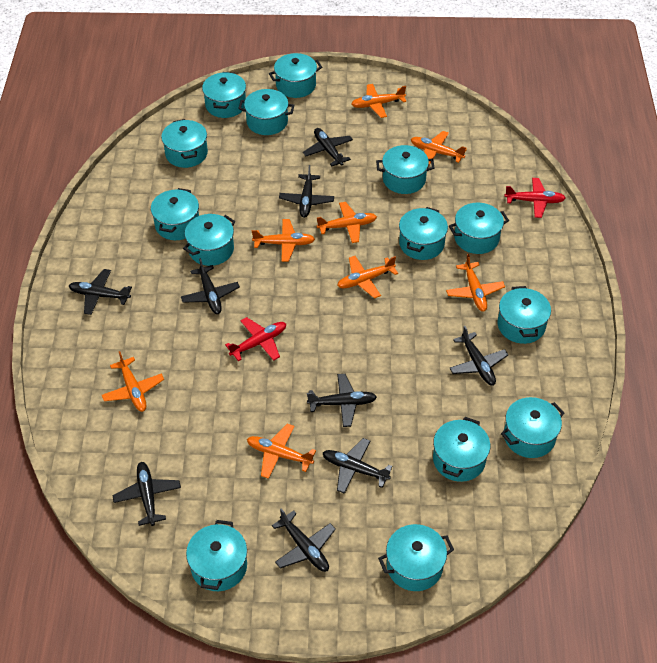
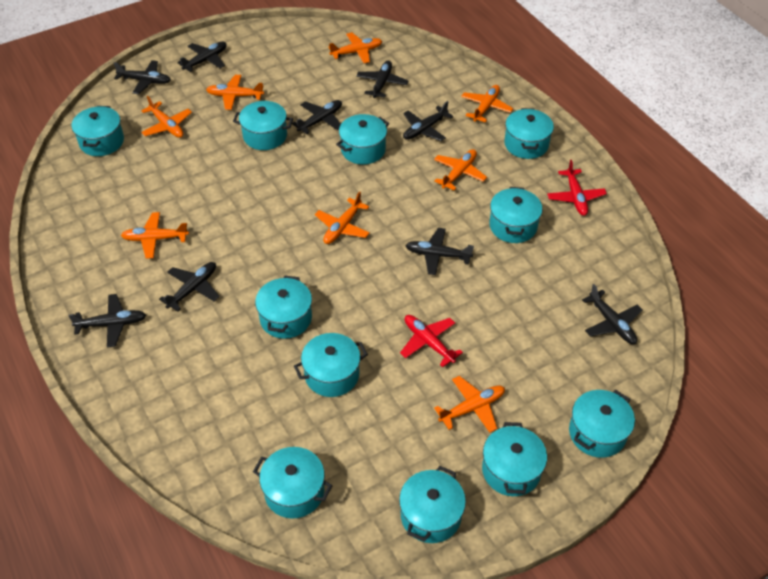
turquoise pot: [151,188,199,240] [161,119,208,168] [183,214,235,266] [186,520,247,591] [202,72,246,118] [238,89,294,135] [269,53,322,98] [376,145,435,194] [378,524,454,591] [399,207,448,260] [433,417,490,482] [449,203,509,254] [497,286,551,344] [501,397,564,458] = 14 -> [71,106,124,156] [233,101,293,150] [253,447,332,519] [255,275,312,339] [294,333,368,397] [336,114,389,165] [399,466,466,543] [482,422,547,496] [489,187,543,243] [504,108,554,159] [569,390,635,458] = 11

